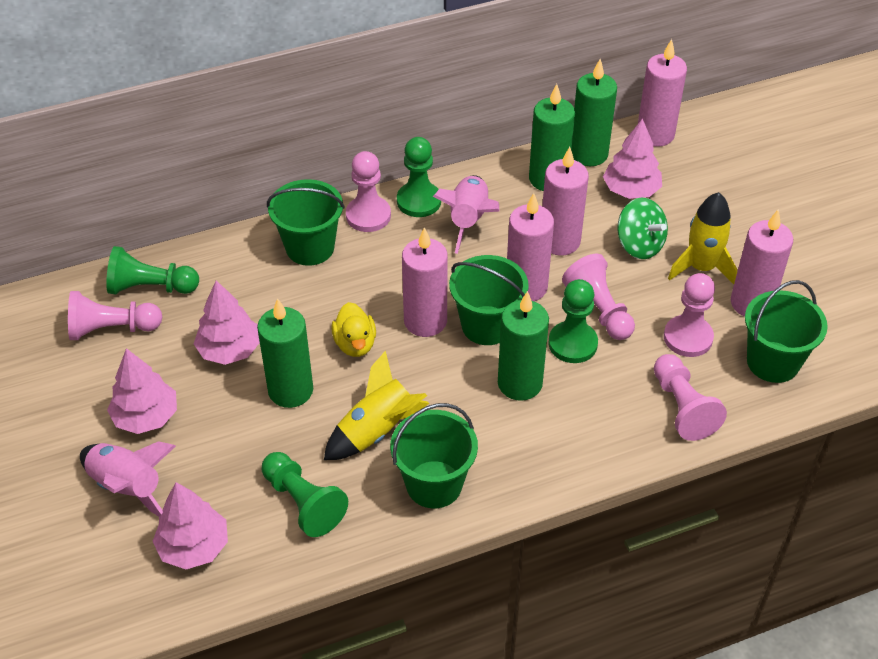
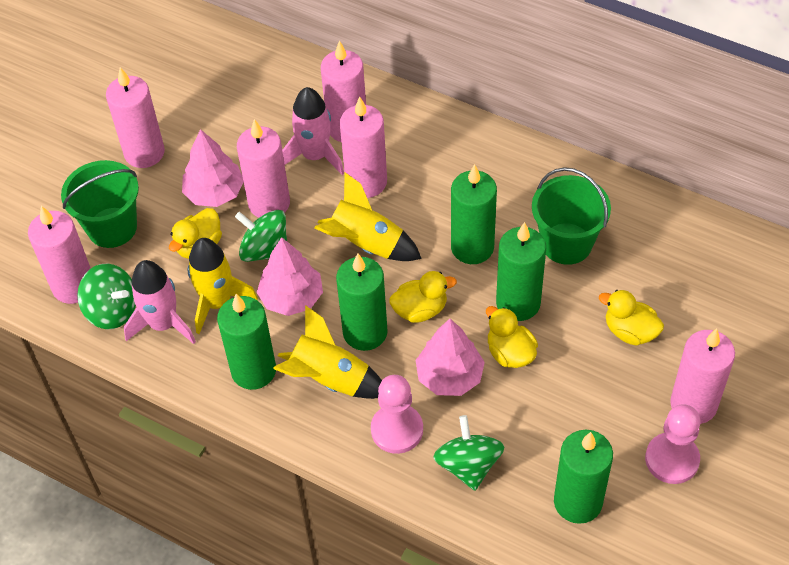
green bucket: [267,179,345,266] [390,403,478,508] [449,255,529,345] [745,280,828,383] = 4 -> [61,160,139,248] [532,167,611,265] = 2
green candle: [257,298,313,408] [498,291,549,401] [529,84,575,191] [571,59,617,166] = 4 -> [217,294,276,390] [336,253,388,351] [451,164,497,264] [496,222,546,321] [554,430,613,524] = 5
green pawn: [106,246,199,295] [262,452,348,537] [397,137,441,217] [548,279,598,363] = 4 -> none = 0
green spinning top: [617,198,668,259] = 1 -> [77,264,136,329] [235,210,287,262] [433,415,504,491] = 3
pink candle: [402,227,448,337] [507,193,554,301] [542,147,589,255] [638,39,687,147] [731,209,793,317] = 5 -> [28,206,91,304] [106,67,165,168] [237,119,290,218] [321,40,366,142] [340,97,387,198] [670,328,735,424] = 6
pink pawn: [68,291,162,340] [346,151,391,232] [562,254,635,340] [654,354,727,441] [664,273,715,357] = 5 -> [371,375,423,454] [645,404,701,484] = 2
pink tree: [107,348,177,434] [153,482,228,569] [194,280,260,365] [603,118,662,199] = 4 -> [182,129,243,207] [257,237,323,316] [415,319,485,396] = 3
yellow duck: [331,302,376,357] = 1 -> [169,208,222,259] [389,271,457,323] [486,306,538,368] [599,290,664,346] = 4
yellow rocket: [324,351,429,460] [668,192,737,284] = 2 -> [187,238,258,334] [273,305,382,399] [315,172,422,261] = 3

